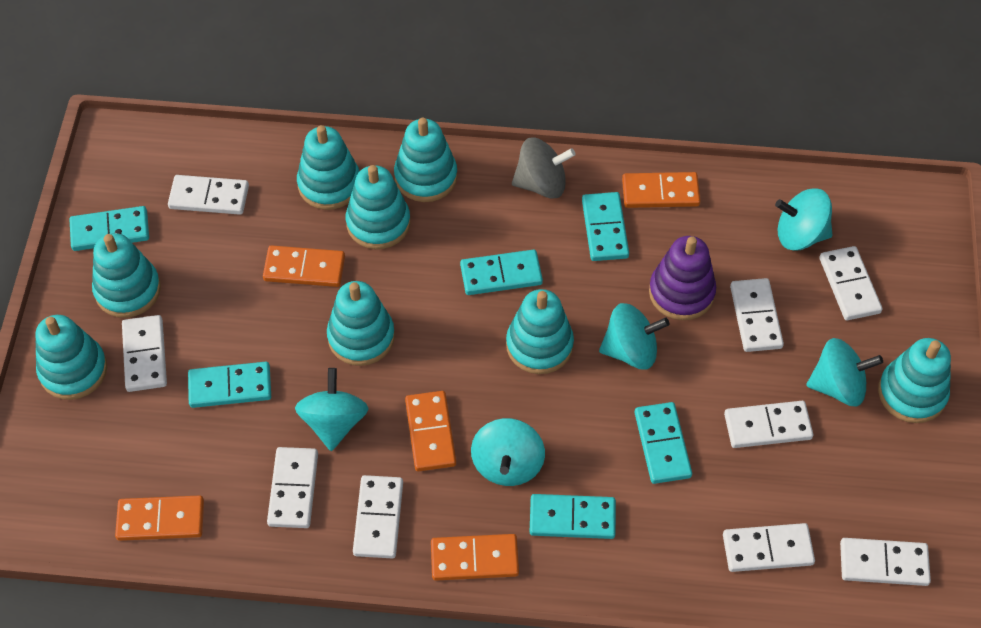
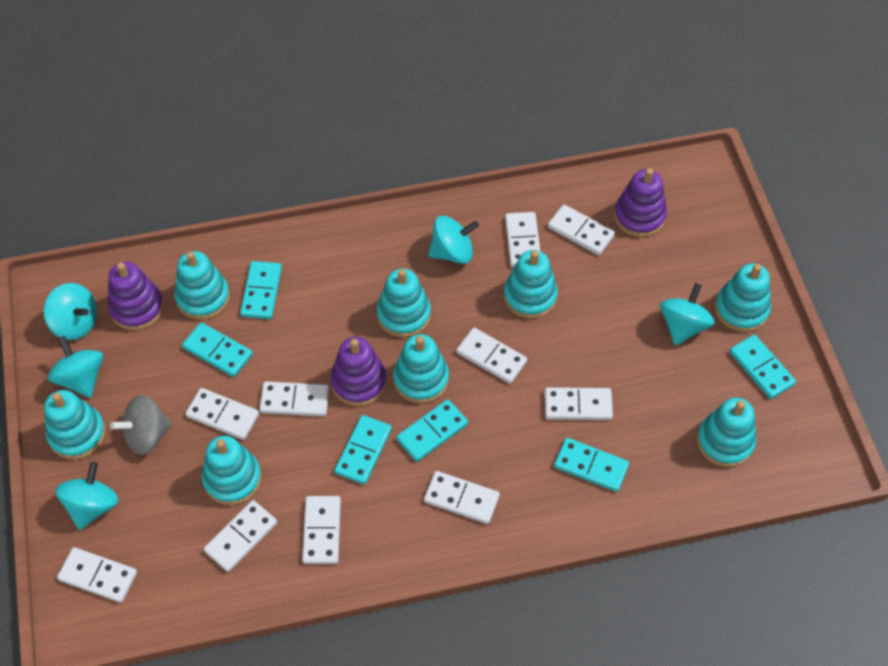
orange domino: [115,495,204,541] [263,245,345,287] [405,391,456,472] [431,534,519,581] [622,172,700,208] = 5 -> none = 0
purple stacking toy: [649,236,716,320] = 1 -> [108,262,164,330] [330,337,387,406] [614,168,667,237] = 3
white domino: [122,315,167,392] [168,175,249,215] [267,447,318,528] [353,475,403,559] [723,523,815,572] [724,401,813,448] [730,278,784,352] [819,246,882,320] [840,538,931,586] = 9 -> [57,547,137,603] [185,388,259,440] [204,500,277,572] [259,381,329,416] [302,496,341,564] [424,471,500,524] [457,328,527,384] [505,212,540,267] [545,387,613,420] [548,204,615,255] = 10

